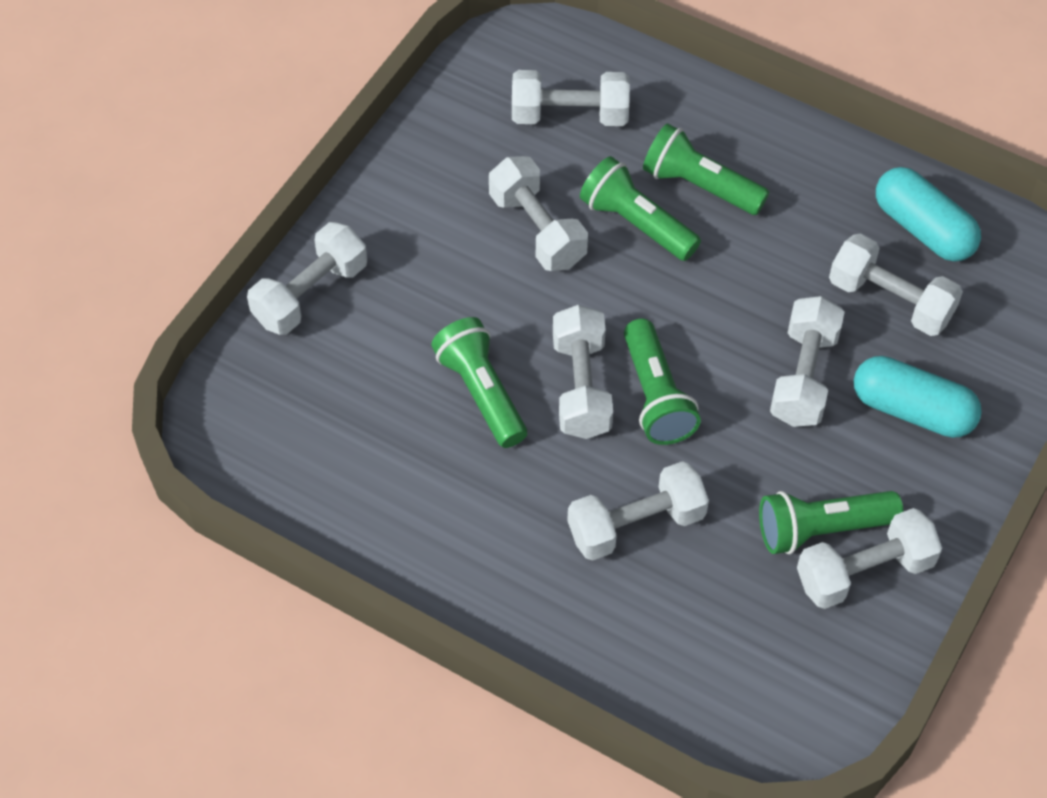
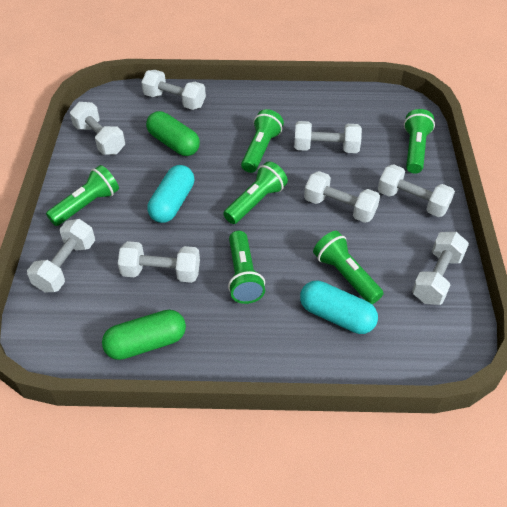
green capsule: none = 0 -> [102,310,186,360] [146,111,200,156] = 2
green flashlight: [431,317,527,448] [580,156,701,261] [624,319,701,445] [643,123,769,215] [759,491,903,554] = 5 -> [46,165,119,226] [223,161,288,224] [228,231,265,304] [241,109,284,173] [313,231,384,304] [404,109,435,174] = 6

